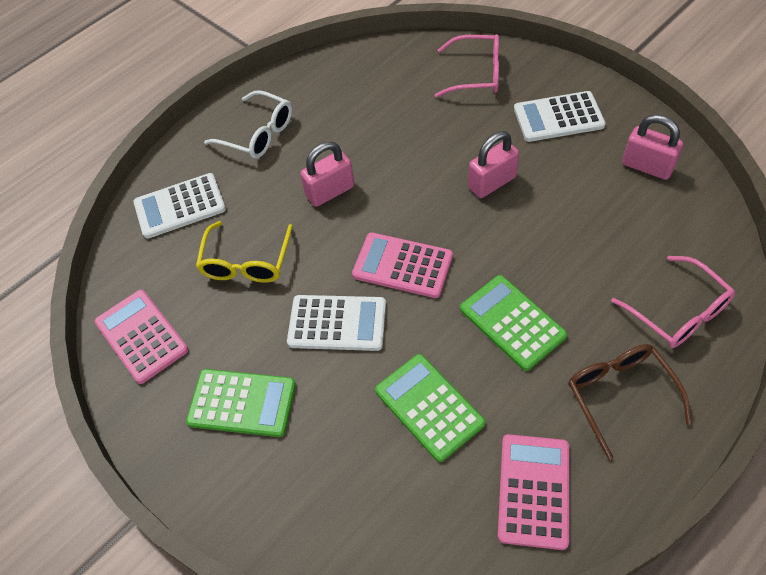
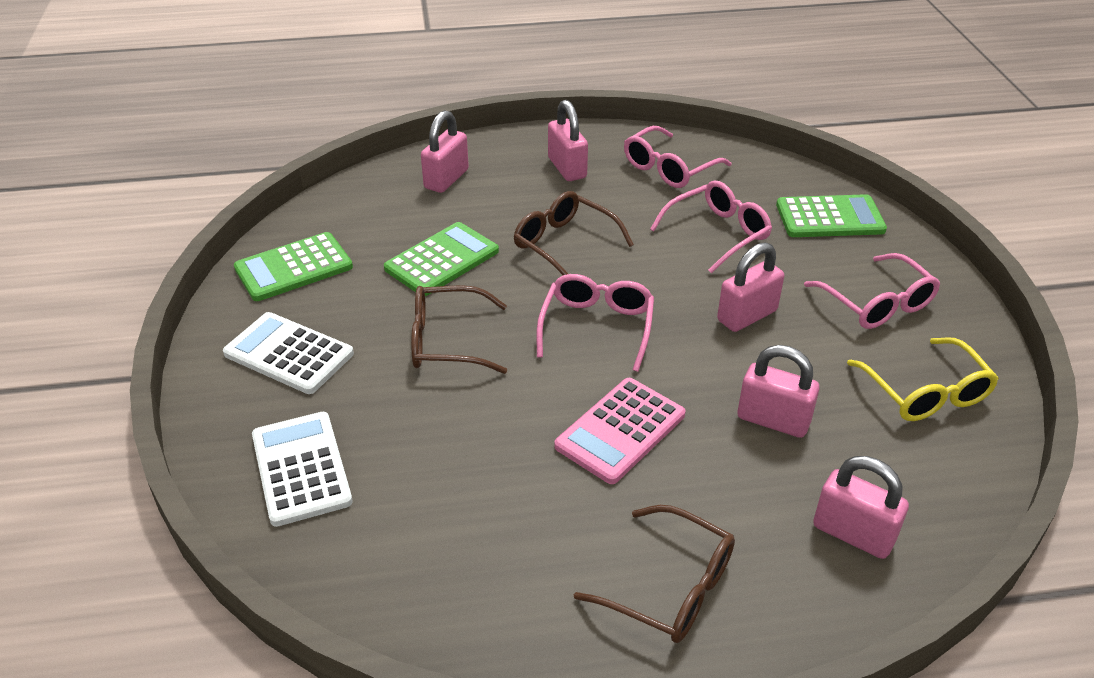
brown glasses: [568,344,692,460] = 1 -> [411,285,507,374] [514,191,634,275] [574,505,735,643] = 3
pink calculator: [94,290,188,384] [352,232,453,298] [498,434,569,550] = 3 -> [554,378,685,484] = 1
pink glasses: [435,34,499,98] [611,256,735,348] = 2 -> [536,274,654,372] [624,126,731,188] [650,181,772,273] [804,253,940,329] = 4
pink padlock: [300,142,355,207] [468,131,519,198] [622,114,683,180] = 3 -> [421,110,469,193] [548,100,588,181] [717,242,784,332] [738,345,820,438] [813,456,909,559] = 5
white calculator: [133,173,226,239] [287,295,386,351] [514,91,606,142] = 3 -> [223,312,354,394] [252,412,353,527] = 2
white glasses: [204,90,292,159] = 1 -> none = 0

